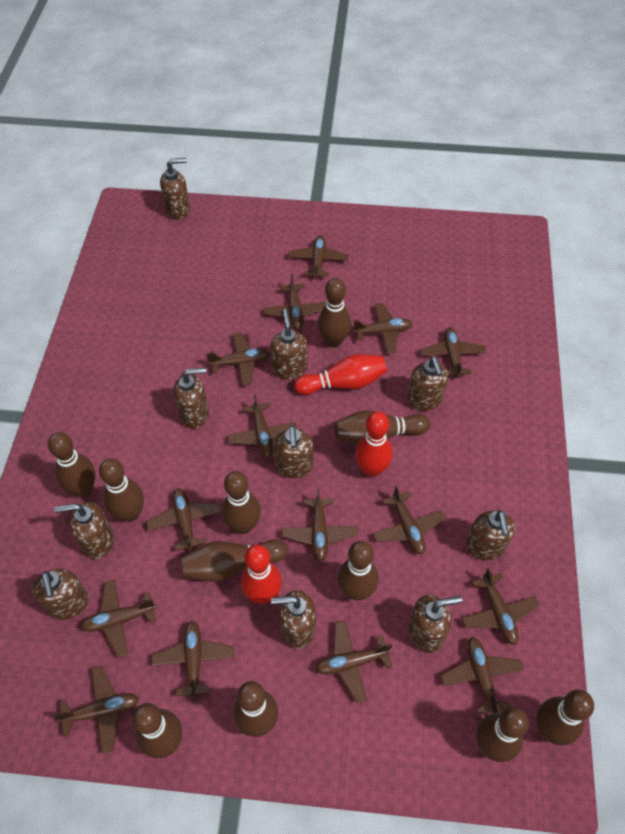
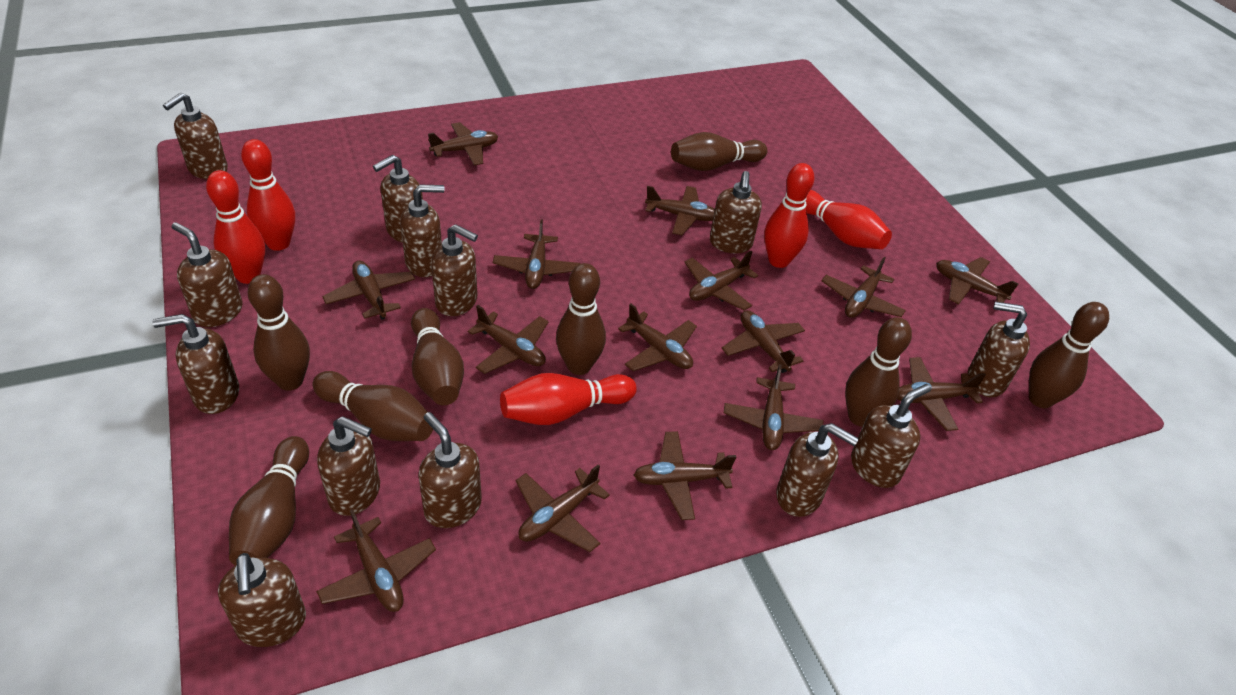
brown bowling pin: [48,432,96,497] [99,458,144,522] [132,703,182,758] [181,539,288,582] [222,471,261,534] [234,681,278,737] [318,278,351,348] [334,410,430,445] [338,541,378,600] [476,707,529,762] [536,690,594,745] = 11 -> [229,436,309,566] [247,274,310,391] [312,371,433,441] [411,308,464,405] [556,263,606,375] [671,132,768,171] [845,317,912,427] [1029,302,1109,408] = 8
brown soap dispenser: [33,569,89,620] [54,502,114,559] [160,158,190,220] [174,368,209,429] [270,309,307,379] [271,590,316,649] [273,425,313,478] [407,356,448,411] [409,595,462,653] [466,510,516,560] = 10 -> [152,314,239,414] [163,92,228,179] [171,222,243,327] [218,553,306,647] [317,416,380,516] [373,155,423,242] [400,184,444,277] [418,412,482,528] [431,224,478,316] [710,171,762,254] [776,423,859,517] [851,384,931,488] [968,302,1030,397] = 13
red bowling pin: [241,544,282,604] [294,354,387,395] [355,411,393,477] = 3 -> [206,170,265,284] [241,139,295,251] [500,373,637,425] [764,163,814,268] [806,190,892,249] = 5

